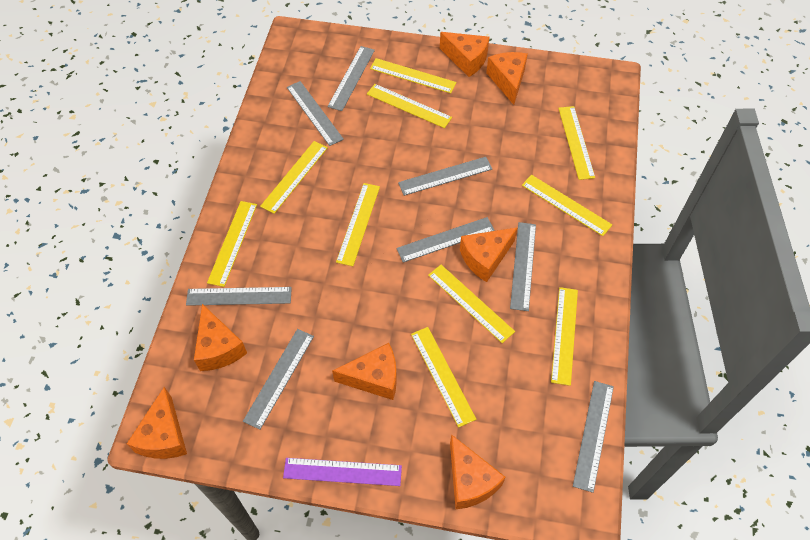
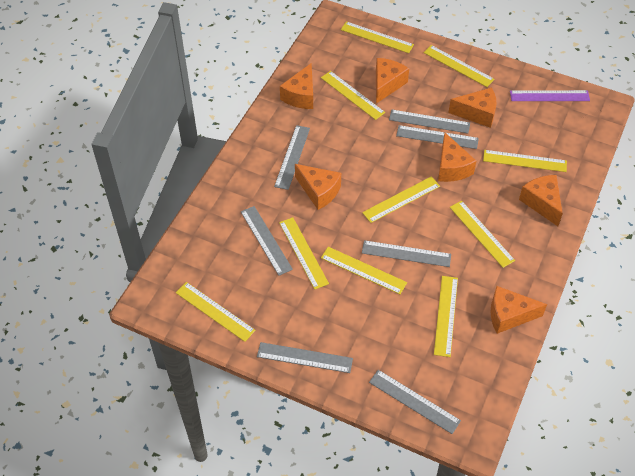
grey ruler: [186,287,292,306] [243,329,314,430] [287,81,344,146] [327,46,375,111] [396,217,495,263] [398,157,492,196] [510,222,536,311] [573,381,614,493] = 8 -> [241,206,293,276] [257,342,353,373] [274,125,310,190] [362,240,451,267] [369,370,461,434] [389,110,470,133] [396,125,479,149] = 7

